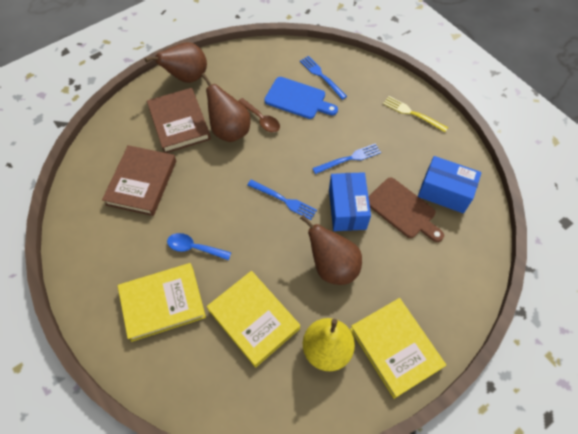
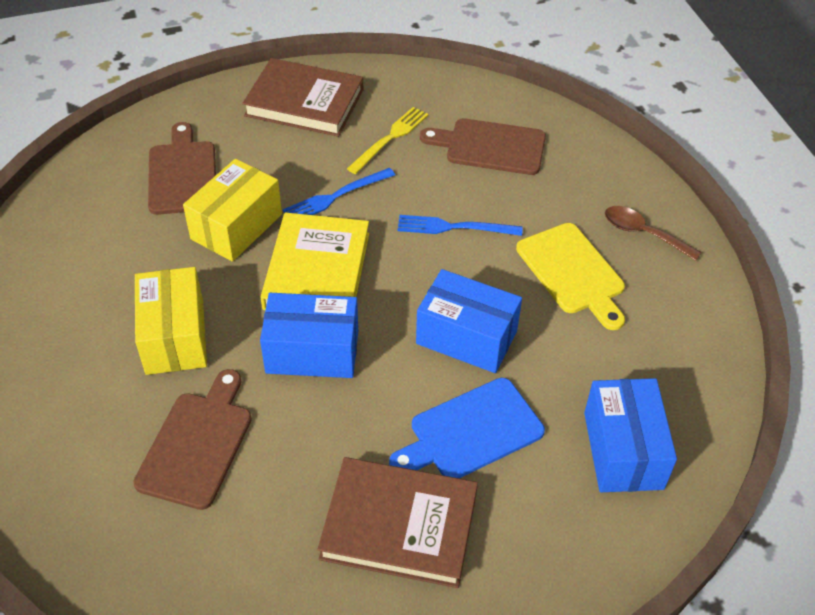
blue box: [329,172,371,231] [418,156,482,213] = 2 -> [260,293,358,378] [416,269,522,373] [584,378,677,492] = 3
blue fork: [247,180,317,220] [300,56,347,100] [312,143,381,174] = 3 -> [283,168,395,215] [398,215,523,236] = 2
blue spoon: [167,233,231,260] = 1 -> none = 0
brown cutting board: [368,177,444,242] = 1 -> [133,369,252,510] [148,122,216,215] [420,118,546,175] = 3
brown pear: [145,42,207,83] [201,73,251,142] [300,215,362,285] = 3 -> none = 0
yellow book: [118,263,206,342] [206,271,300,368] [350,298,446,399] = 3 -> [260,213,369,310] = 1
yellow box: none = 0 -> [135,267,207,375] [183,159,282,262] = 2
yellow cutting board: none = 0 -> [516,223,625,330] = 1
yellow pear: [303,318,355,371] = 1 -> none = 0

